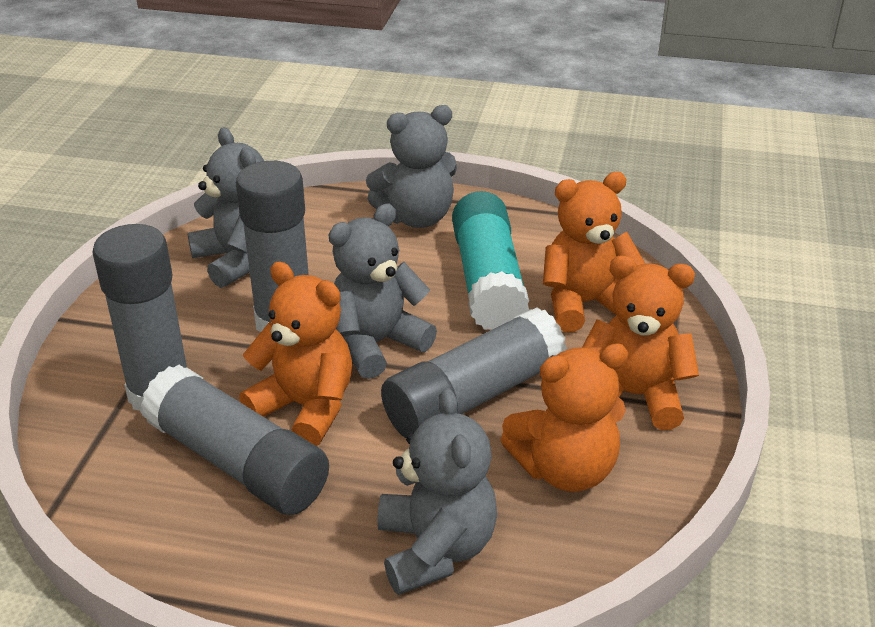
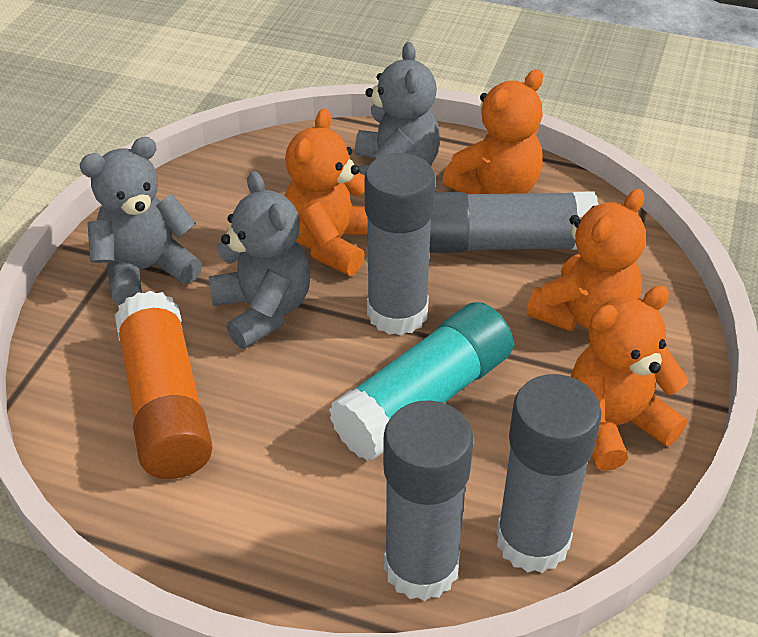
grey teddy bear: [187,127,264,288] [329,204,437,379] [366,105,457,228] [377,388,497,595] = 4 -> [79,137,202,305] [209,171,310,349] [355,42,440,193] = 3
orange glue stick: none = 0 -> [115,291,213,479] = 1

